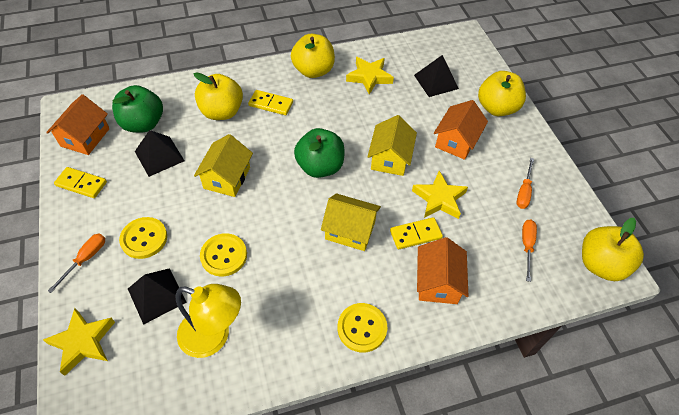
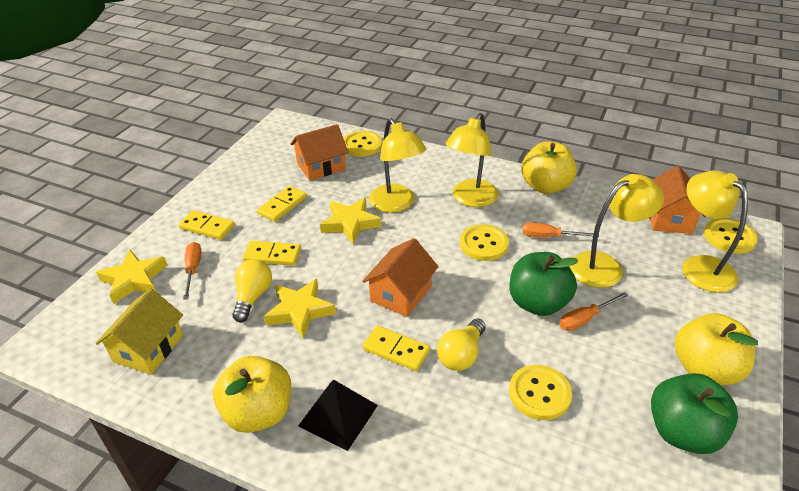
black pyramid: [128,268,187,325] [135,130,185,177] [414,55,459,97] = 3 -> [298,379,378,451] = 1
yellow apple: [193,72,243,120] [291,34,335,78] [478,71,526,116] [582,218,644,281] = 4 -> [213,356,291,433] [522,141,577,194] [675,313,758,385] = 3
yellow button: [119,217,167,259] [200,233,247,277] [338,303,387,353] = 3 -> [343,131,382,157] [460,224,509,261] [509,365,572,420] [704,218,758,254] = 4
yellow domino: [54,167,107,198] [248,90,293,115] [390,217,443,249] = 3 -> [179,210,235,240] [243,241,301,266] [257,186,307,222] [362,325,430,371] = 4
yellow house: [194,134,253,197] [321,193,381,251] [367,115,417,176] = 3 -> [95,288,183,375] = 1
yellow lamp: [176,284,241,358] = 1 -> [369,118,426,213] [445,113,498,207] [569,174,664,288] [682,171,748,293] = 4
yellow light bulb: none = 0 -> [232,259,272,322] [437,318,486,371] = 2

